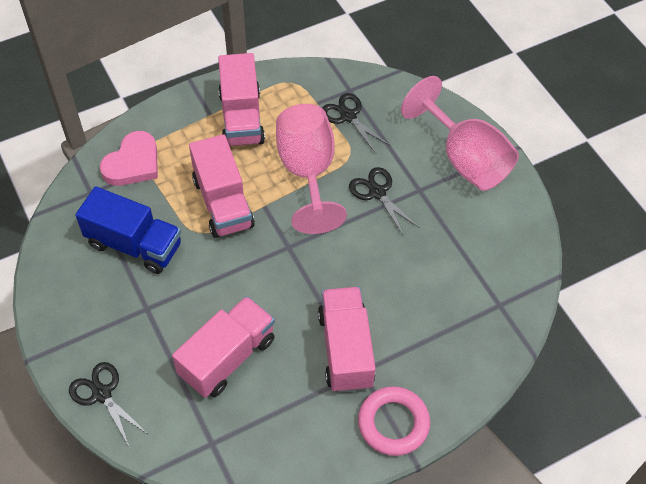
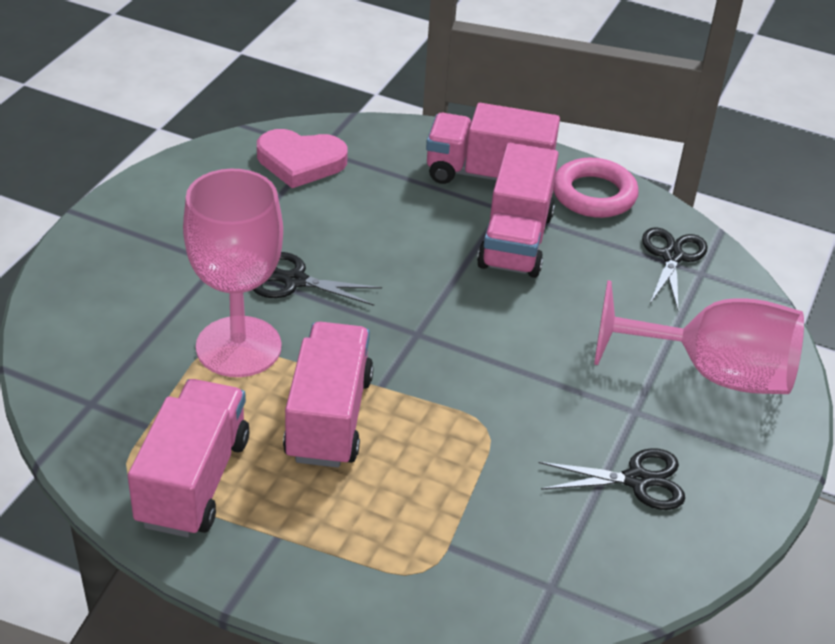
blue truck: [75,186,181,274] = 1 -> none = 0

